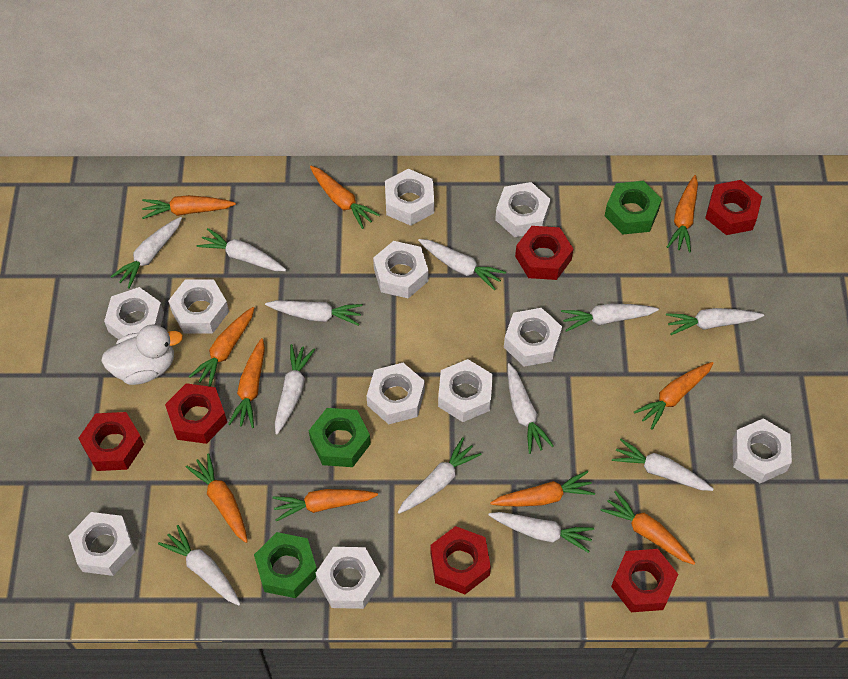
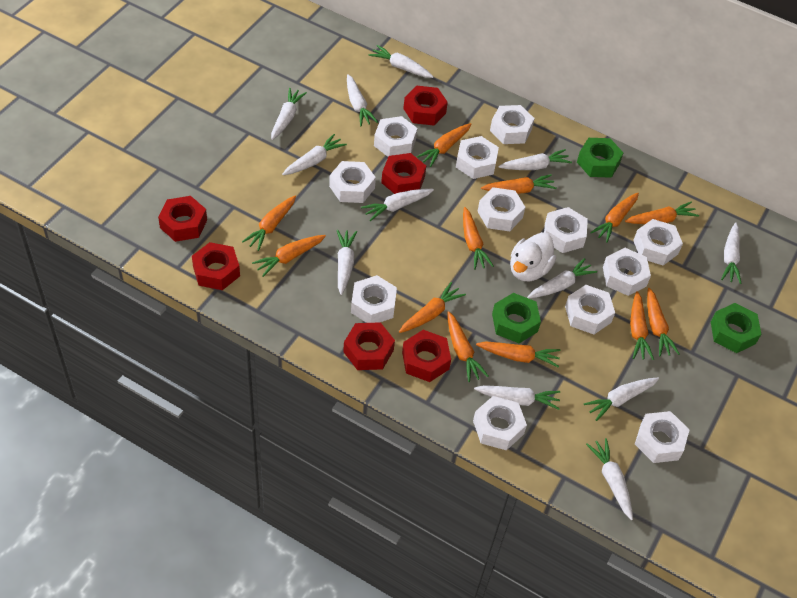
orange carrot: [142,195,236,219] [186,453,248,543] [189,307,254,387] [228,338,265,428] [272,489,378,522] [310,166,380,229] [490,471,595,507] [600,491,695,565] [634,362,714,430] [667,175,698,253] = 10 -> [242,196,296,251] [252,235,326,277] [399,282,466,333] [417,123,471,167] [447,311,488,382] [463,207,494,270] [476,342,560,368] [481,174,557,194] [590,193,639,243] [625,202,699,224] [630,291,654,360] [647,288,680,356] = 12
white nut: [69,512,135,576] [104,287,164,339] [168,279,229,334] [316,547,381,609] [367,363,425,424] [373,241,429,298] [385,169,434,226] [438,359,493,422] [495,182,551,237] [504,308,562,367] [733,418,792,483] = 11 -> [329,161,376,203] [351,275,397,323] [374,116,417,157] [456,136,499,179] [473,396,527,450] [477,187,525,231] [490,105,535,144] [544,207,588,253] [565,285,615,334] [603,248,651,296] [633,219,683,265] [635,411,690,463] = 12

